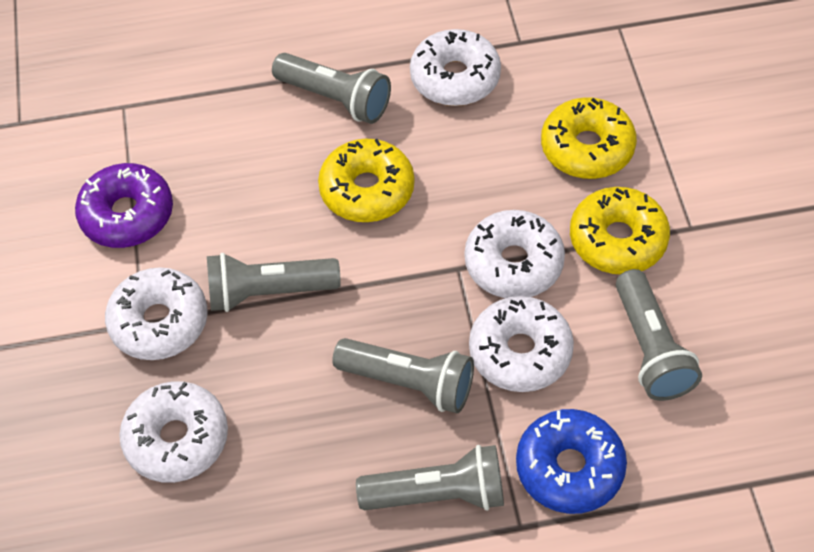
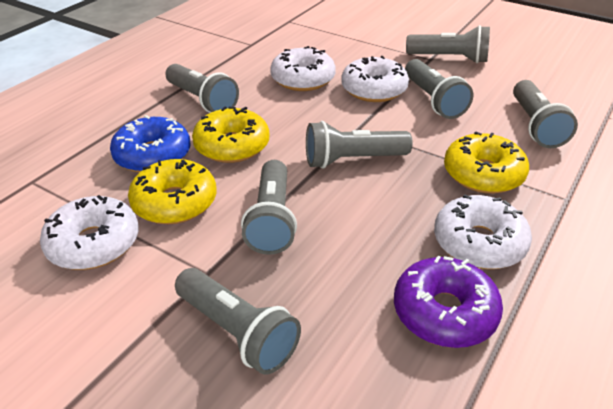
grey flashlight: [207,253,341,312] [272,53,391,124] [332,338,474,413] [356,445,504,511] [616,269,702,401] = 5 -> [165,64,239,113] [175,268,301,375] [241,160,297,255] [306,121,413,169] [405,59,473,119] [406,25,490,63] [513,80,578,148] = 7
white donut: [105,267,208,360] [119,381,228,483] [410,29,501,106] [465,210,565,298] [469,296,574,392] = 5 -> [40,195,139,270] [270,46,336,91] [341,56,409,102] [434,194,532,269] = 4

